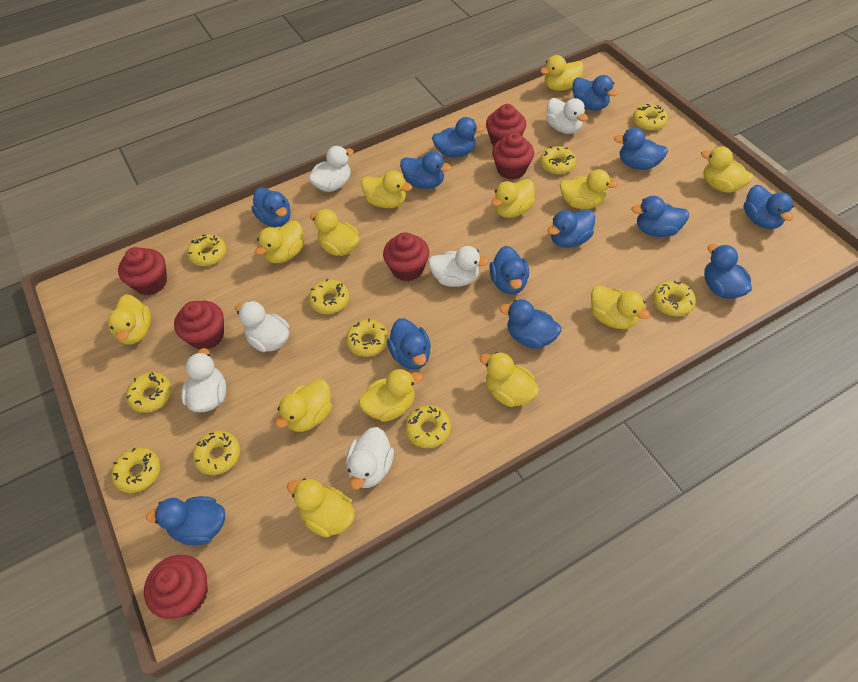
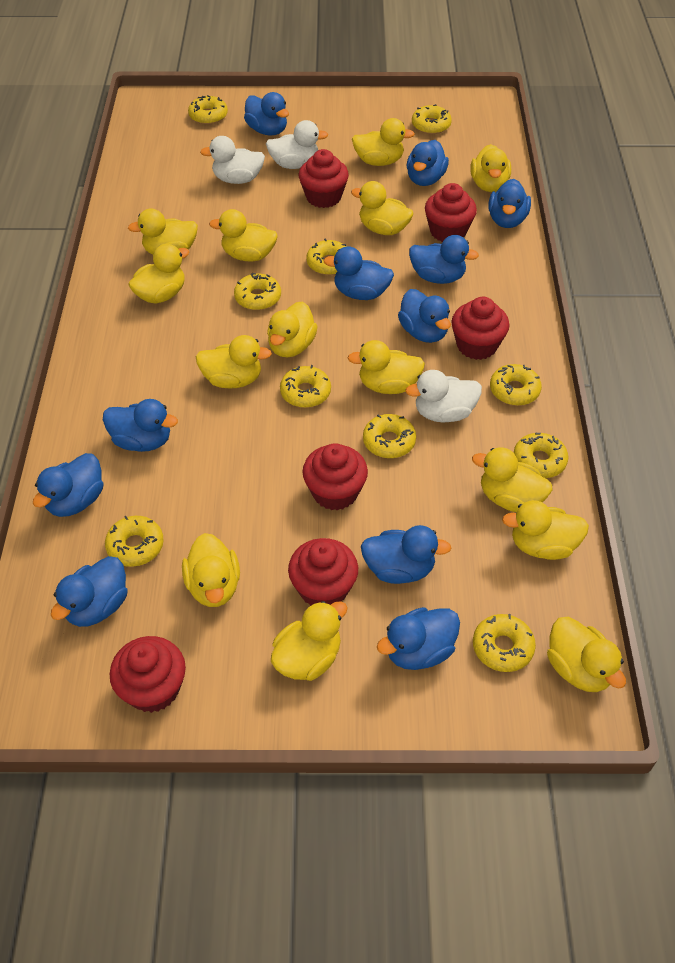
blue duck: [146,496,225,545] [251,187,290,227] [387,318,431,370] [400,151,451,189] [432,117,484,158] [489,246,529,295] [499,299,561,349] [548,209,595,248] [573,75,618,111] [614,128,668,170] [631,196,689,237] [704,244,752,299] [743,185,794,229] = 13 -> [33,453,104,517] [51,556,128,627] [103,399,178,452] [244,92,289,136] [323,246,394,300] [361,525,451,584] [377,607,460,670] [398,289,451,343] [407,140,449,186] [409,235,479,284] [488,179,531,228] = 11
white duck: [181,348,226,412] [235,301,289,352] [308,146,354,192] [346,427,394,490] [428,246,489,287] [546,98,588,134] = 6 -> [200,136,265,184] [266,120,328,169] [405,370,482,422] = 3
yellow duck: [108,294,151,345] [255,221,304,263] [275,379,332,432] [287,478,355,538] [310,209,359,256] [359,369,423,422] [361,171,412,208] [479,352,539,407] [491,179,535,218] [540,55,584,91] [560,169,618,209] [591,285,650,329] [701,146,753,193] = 13 -> [128,208,198,255] [128,244,189,304] [182,533,240,607] [196,335,272,388] [209,209,278,261] [267,301,318,357] [271,601,348,681] [348,340,425,394] [351,181,413,235] [352,118,415,166] [470,144,511,192] [472,447,552,512] [502,500,589,560] [547,617,626,692] = 14

